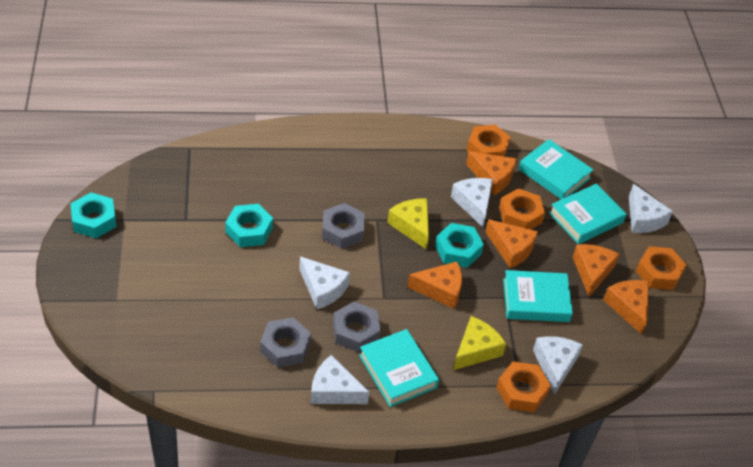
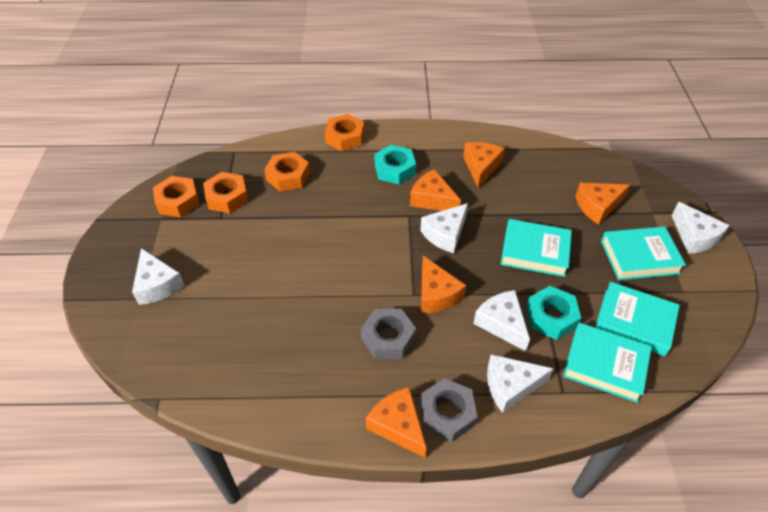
grey nut: [260,317,311,368] [322,203,364,249] [333,302,381,352] = 3 -> [361,309,416,359] [420,378,477,442] = 2
turquoise nut: [71,192,116,238] [225,204,273,247] [435,223,484,268] = 3 -> [375,145,416,184] [526,286,581,340] = 2
yellow cheese: [387,198,429,250] [453,316,506,370] = 2 -> none = 0

